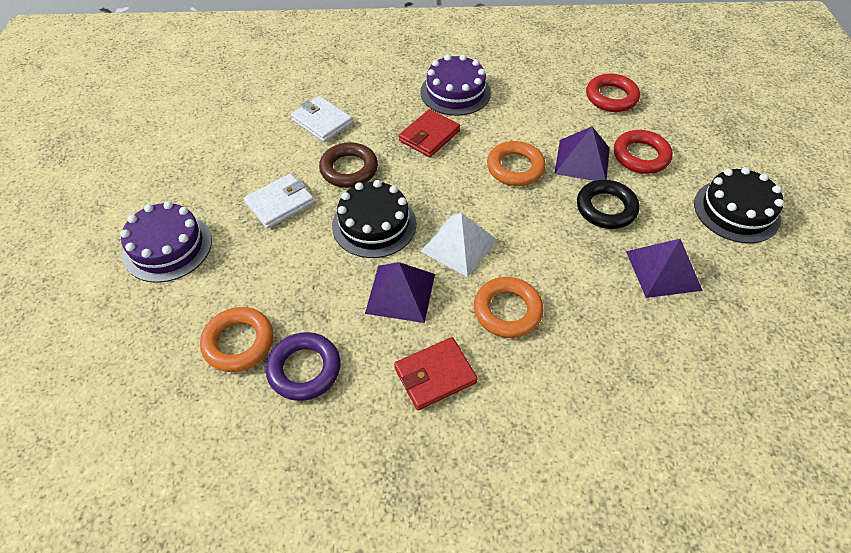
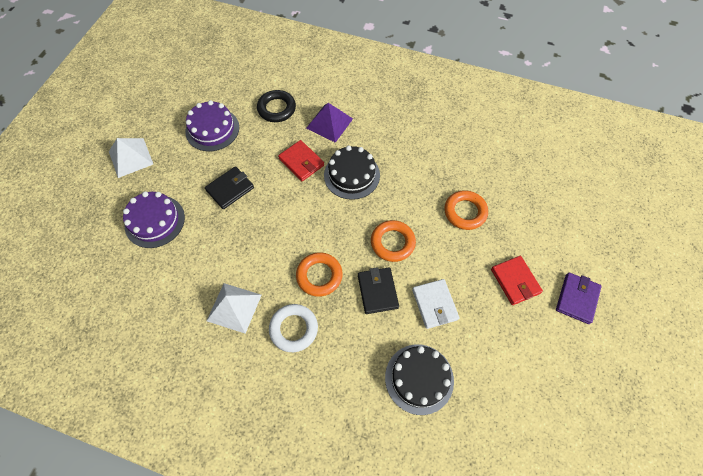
black wallet: none = 0 -> [205,166,254,209] [358,267,399,314] = 2
brown ring: [319,142,378,188] = 1 -> none = 0
purple pyramid: [365,262,435,323] [554,126,610,181] [626,239,703,298] = 3 -> [306,103,353,143] = 1
purple ring: [266,332,341,401] = 1 -> none = 0
purple wallet: none = 0 -> [556,273,602,324] = 1
red ring: [586,73,640,112] [614,130,673,174] = 2 -> none = 0
white pyramid: [420,213,497,277] = 1 -> [109,138,153,178] [207,283,262,334] = 2
white ring: none = 0 -> [269,304,318,352] = 1
white wallet: [244,173,314,229] [291,96,353,142] = 2 -> [412,279,459,329] = 1

